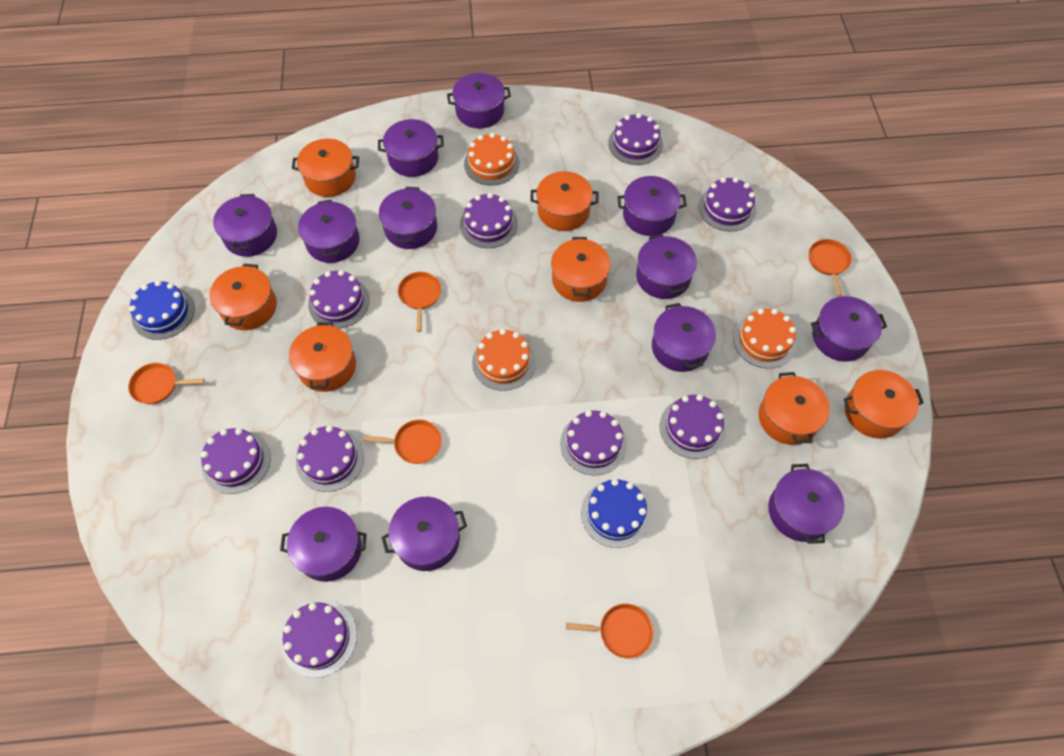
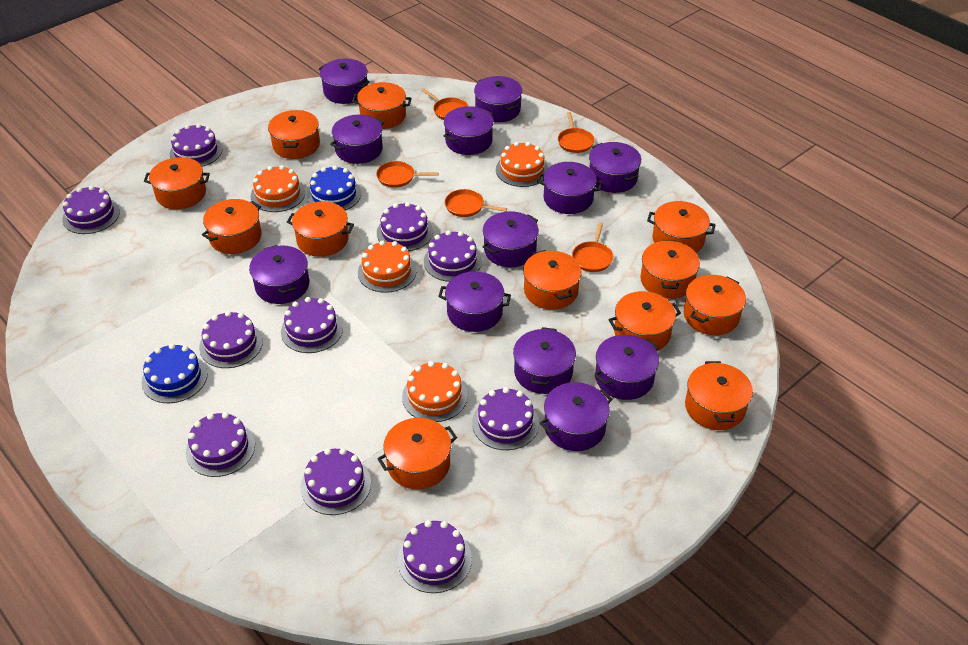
orange cake: [464,133,519,186] [472,329,536,391] [733,309,797,369] = 3 -> [251,165,305,212] [358,240,416,293] [402,361,468,422] [496,142,548,187] = 4
orange pot: [209,264,277,330] [289,322,356,392] [292,139,359,197] [530,171,598,231] [551,237,611,302] [758,372,830,445] [844,370,924,439] = 7 -> [144,157,210,209] [202,199,262,254] [268,110,320,159] [287,201,354,257] [352,82,412,129] [377,418,457,489] [523,250,582,310] [608,291,681,351] [640,240,700,299] [647,201,715,253] [684,275,746,335] [685,361,753,430] = 12
purple cake: [201,428,271,494] [282,600,357,678] [296,426,364,492] [308,270,370,329] [460,193,518,248] [560,410,627,475] [608,113,663,165] [660,394,726,459] [699,177,756,231] = 9 -> [62,185,120,234] [170,124,223,167] [186,412,255,477] [199,311,263,368] [281,297,343,353] [300,448,371,515] [377,202,433,251] [397,520,472,593] [424,230,482,282] [472,387,539,450] = 10

